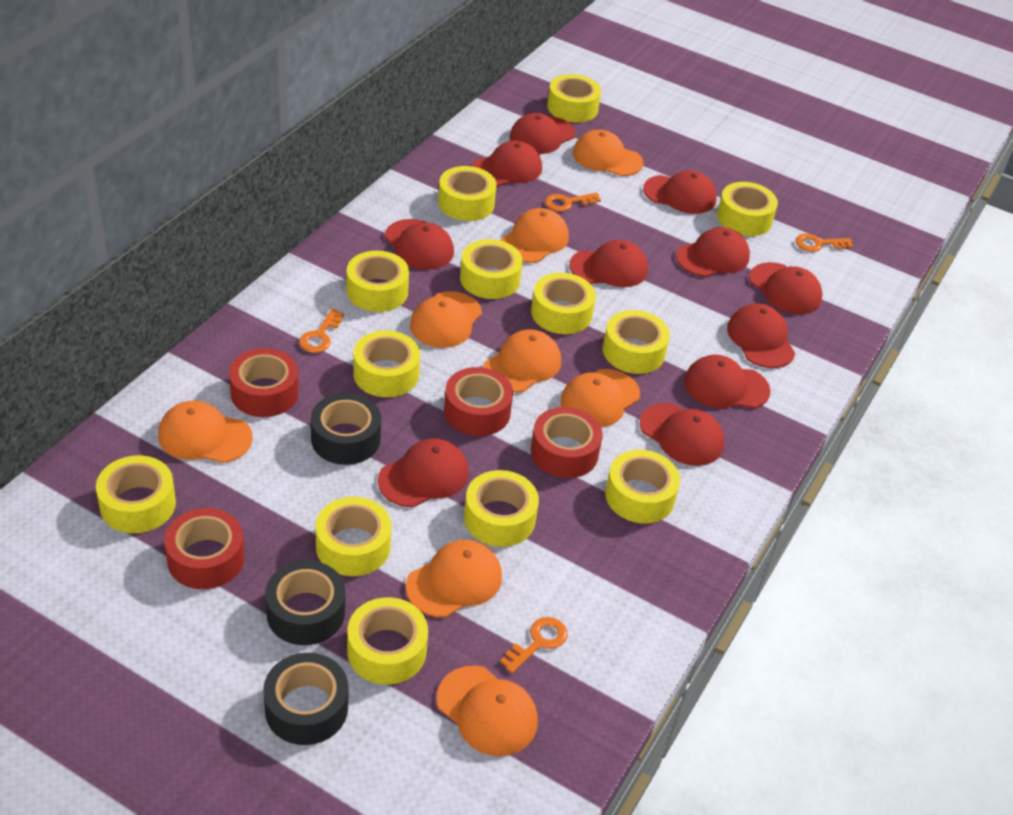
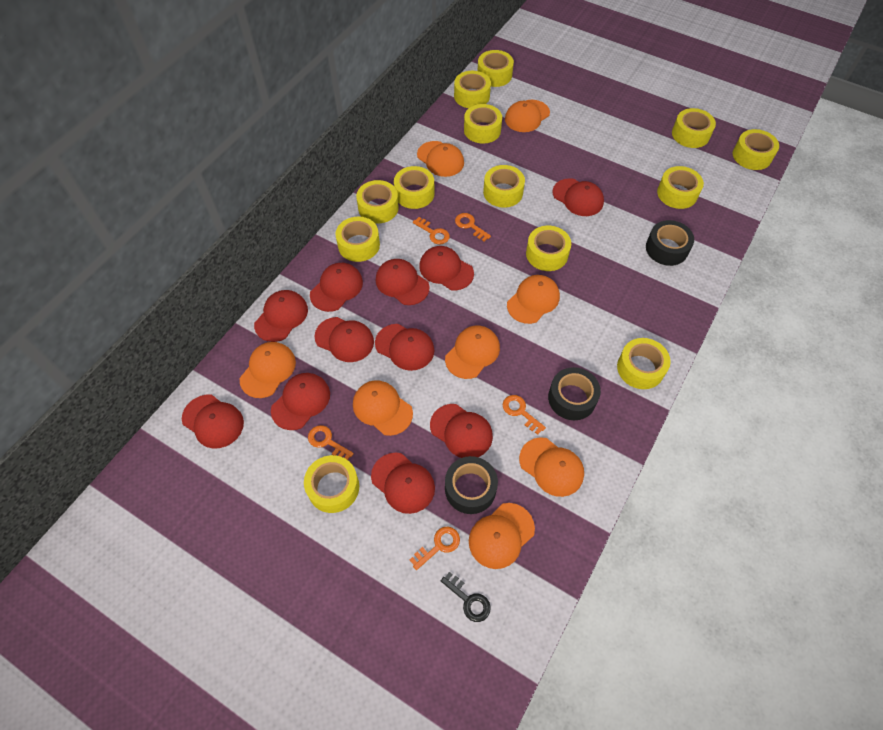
black key: none = 0 -> [441,572,491,622] = 1
orange key: [299,309,344,353] [500,617,567,673] [545,193,601,212] [796,234,853,252] = 4 -> [308,425,354,460] [410,527,460,570] [413,217,450,244] [455,213,491,241] [503,395,546,435] = 5
red tape: [164,508,245,589] [229,348,299,417] [444,367,513,436] [531,407,603,478] = 4 -> none = 0

